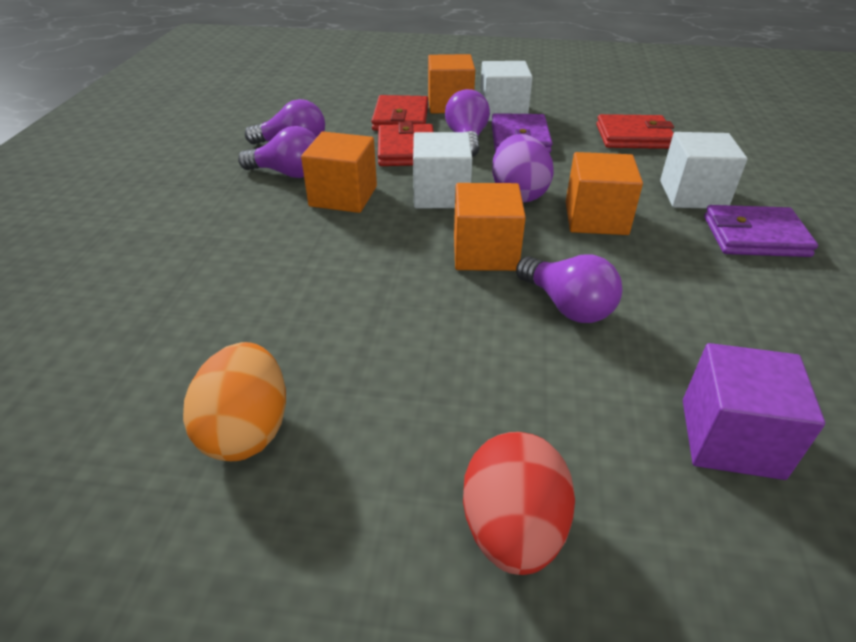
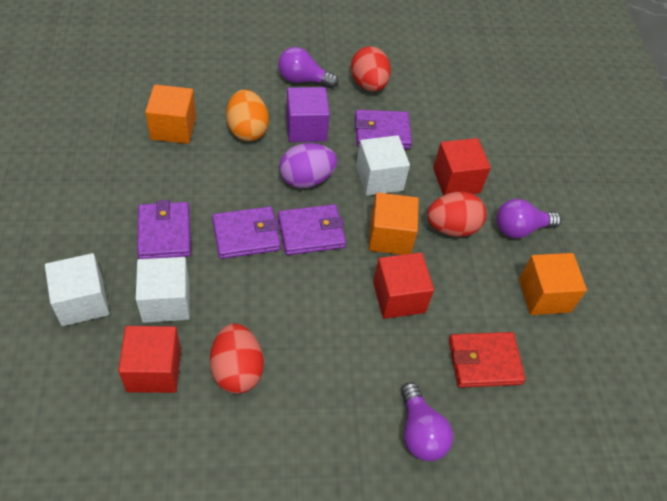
orange cube: [301,131,377,213] [428,54,475,113] [454,183,526,271] [566,152,643,235] = 4 -> [145,85,196,144] [369,193,419,255] [519,253,587,315] = 3
purple light bulb: [238,126,317,178] [245,99,325,145] [445,89,490,157] [516,255,622,323] = 4 -> [278,47,339,88] [401,382,453,461] [496,199,561,238] = 3
purple wallet: [492,113,552,153] [704,205,818,257] = 2 -> [137,200,191,259] [212,206,281,259] [278,204,346,255] [355,110,412,149] = 4
red cube: none = 0 -> [118,326,181,393] [373,252,434,319] [433,138,491,195] = 3
red egg: [463,432,575,575] = 1 -> [210,324,264,394] [351,46,391,92] [427,192,486,237] = 3
red wallet: [371,95,428,131] [378,121,434,166] [596,114,674,149] = 3 -> [449,332,526,388] = 1

